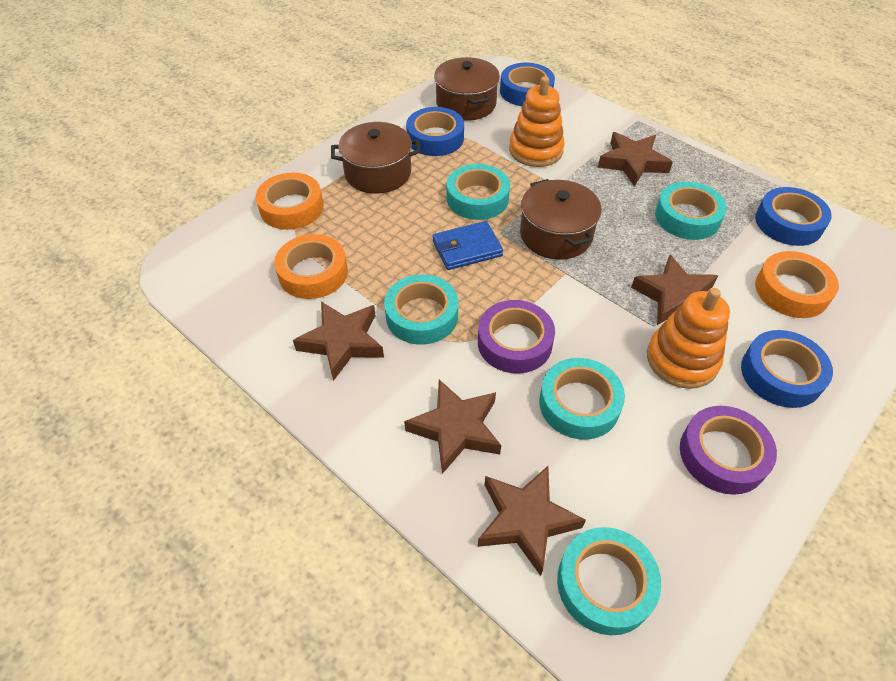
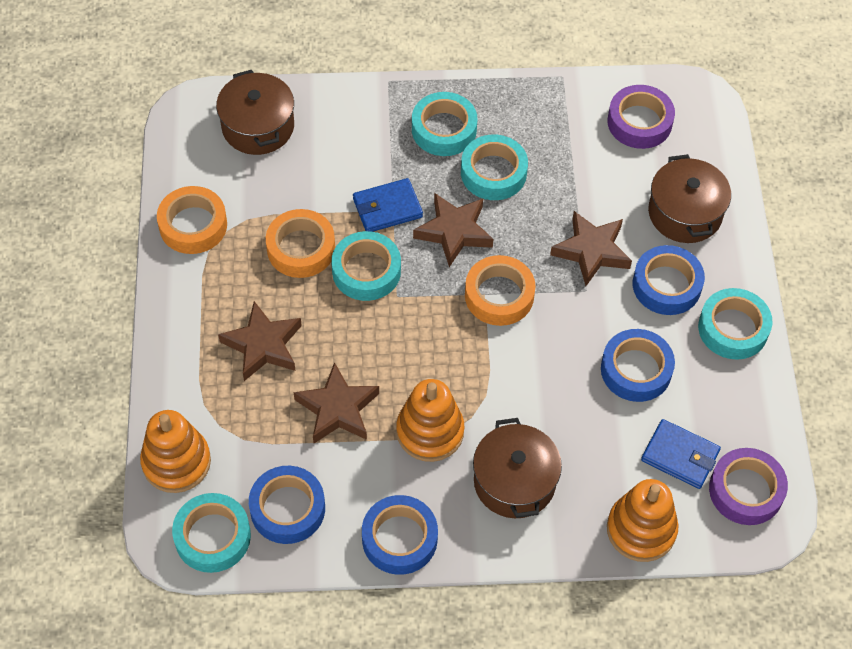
blue wallet: [433,221,503,270] = 1 -> [353,178,423,232] [641,419,721,489] = 2
brown star: [293,301,384,381] [404,379,501,474] [478,466,586,576] [598,132,673,187] [631,255,718,325] = 5 -> [218,301,302,381] [294,362,379,443] [413,193,494,267] [550,211,632,286] = 4
orange stacking toy: [509,76,565,167] [647,288,730,389] = 2 -> [140,410,211,493] [396,379,464,462] [607,479,678,562] = 3

